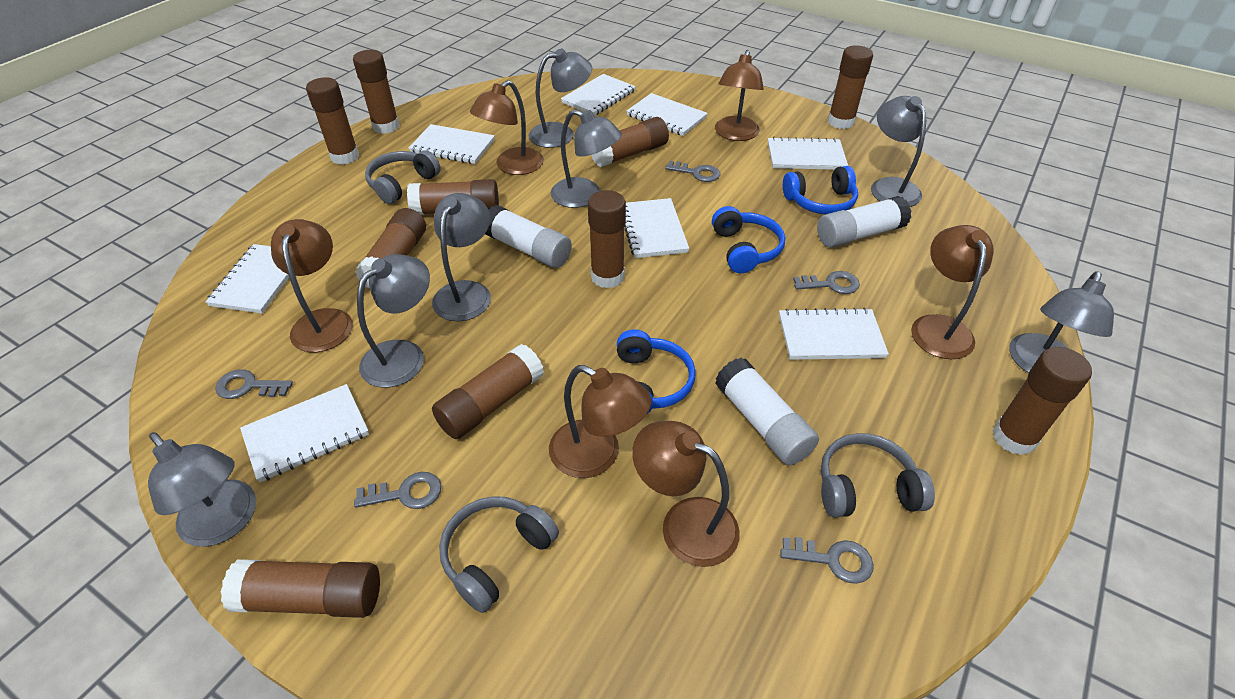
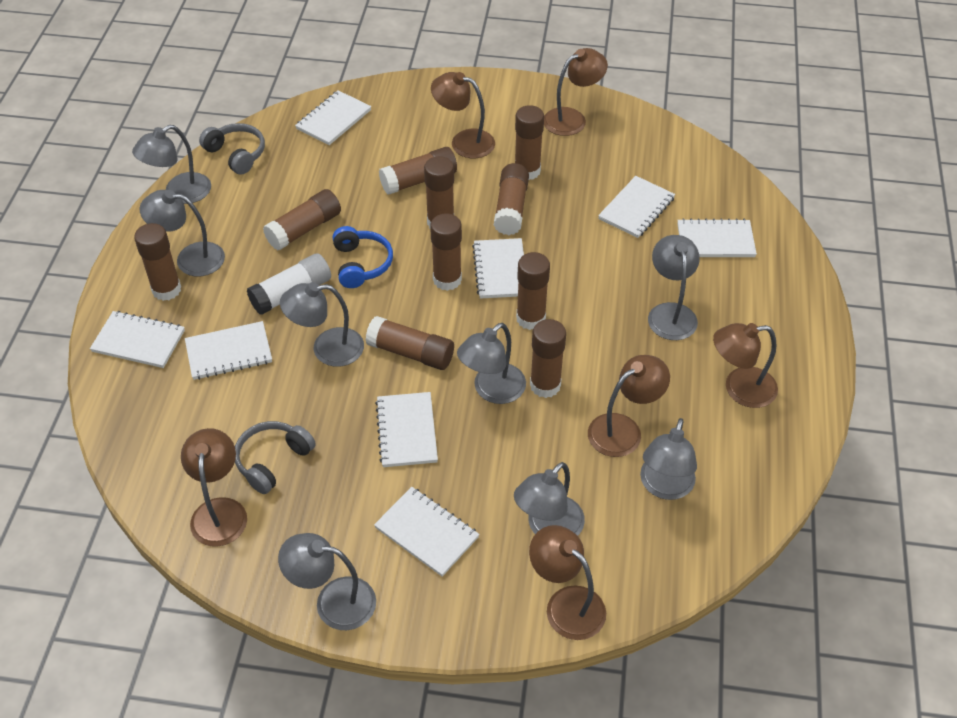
blue headphones: [617,329,696,414] [712,206,785,273] [783,166,858,215] = 3 -> [333,226,393,288] = 1
grey headphones: [365,150,441,204] [439,496,559,613] [821,433,935,518] = 3 -> [199,123,265,175] [235,421,316,494] = 2
grey key: [215,369,293,399] [354,472,441,509] [665,161,720,182] [780,537,874,584] [793,271,860,294] = 5 -> none = 0
grey lamp: [148,432,256,547] [357,254,430,388] [432,193,491,321] [528,49,592,148] [551,109,622,208] [871,96,926,207] [1009,271,1114,373] = 7 -> [132,125,211,204] [140,190,225,276] [278,533,376,630] [280,282,364,367] [457,323,526,404] [514,462,585,536] [640,418,697,500] [648,235,700,340] = 8
white glue stick: [485,205,572,268] [715,357,819,465] [817,196,911,248] = 3 -> [247,253,331,315] = 1

